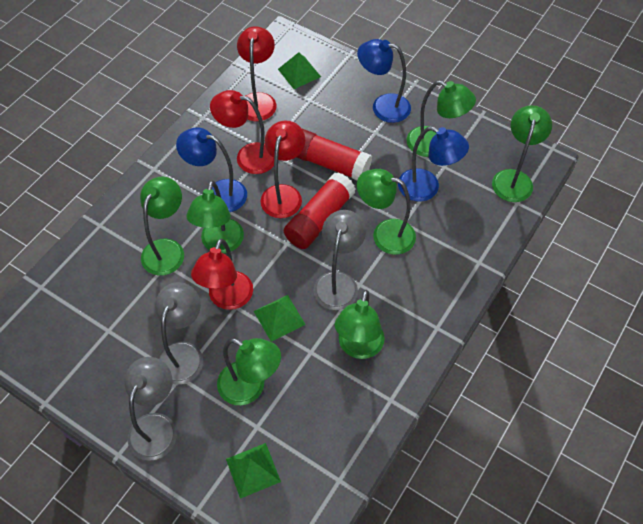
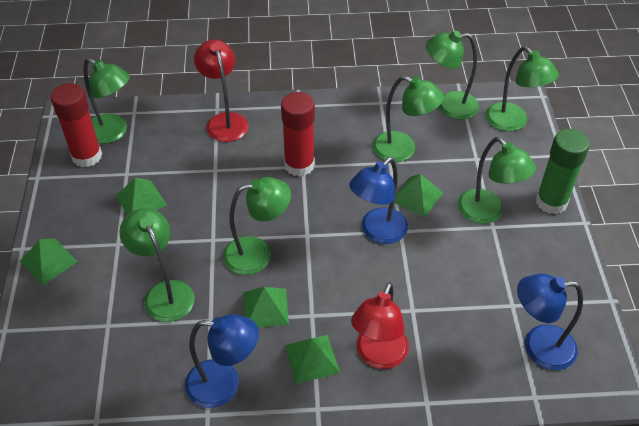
green glue stick: none = 0 -> [536,129,590,214] = 1
green pyramid: [226,443,281,499] [254,295,306,342] [278,52,321,89] = 3 -> [20,239,78,286] [116,178,167,215] [244,287,289,327] [285,335,340,384] [394,174,443,218] = 5
grey lamp: [124,357,177,461] [155,282,203,385] [314,210,366,310] = 3 -> none = 0
red lamp: [191,238,253,310] [210,90,274,174] [237,26,276,121] [261,120,305,218] = 4 -> [194,39,249,142] [351,282,409,369] = 2

